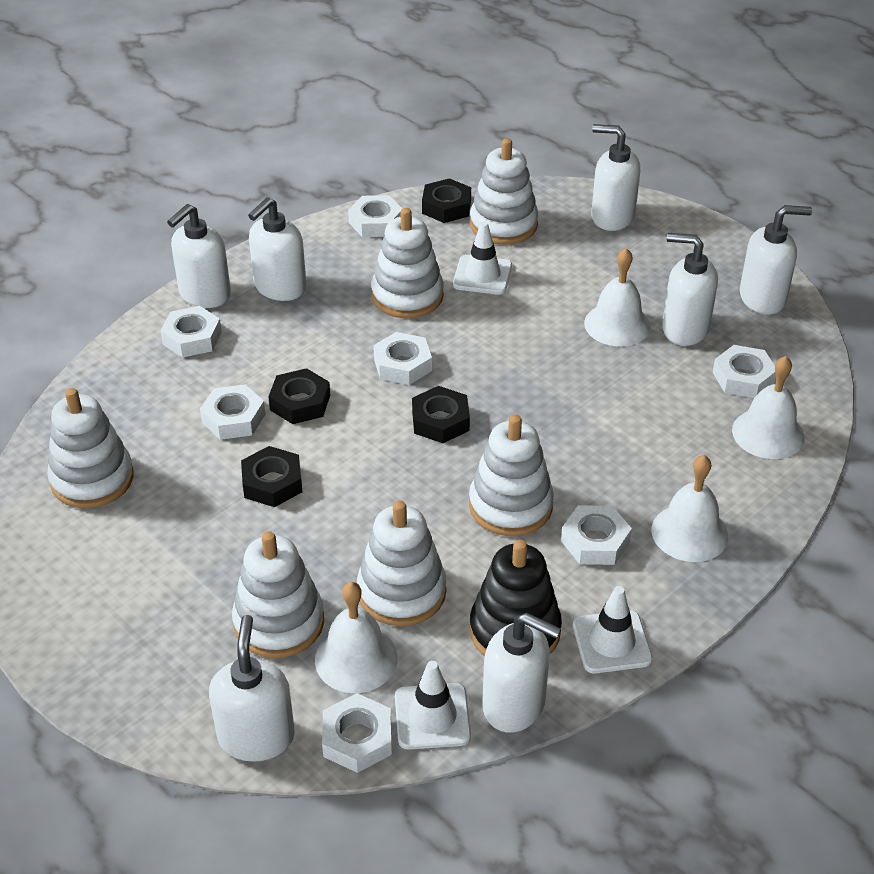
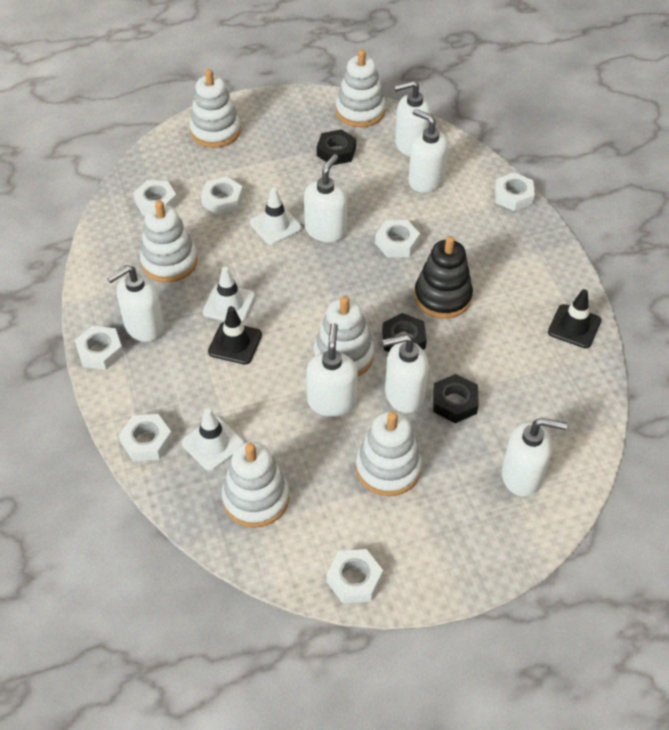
black nut: [241,446,302,507] [268,368,330,424] [412,386,470,443] [422,178,471,223] = 4 -> [317,129,356,165] [382,313,427,352] [433,374,479,423] = 3
black traffic cone: none = 0 -> [208,306,262,365] [548,289,601,348] = 2
white bell: [315,582,398,693] [584,248,650,346] [651,455,728,562] [732,356,804,459] = 4 -> none = 0

